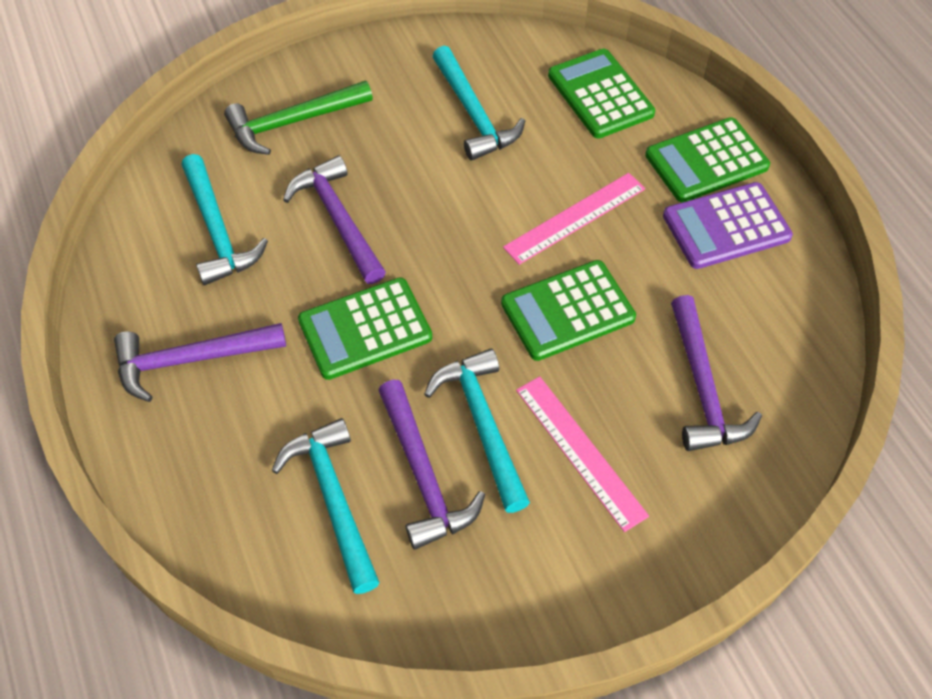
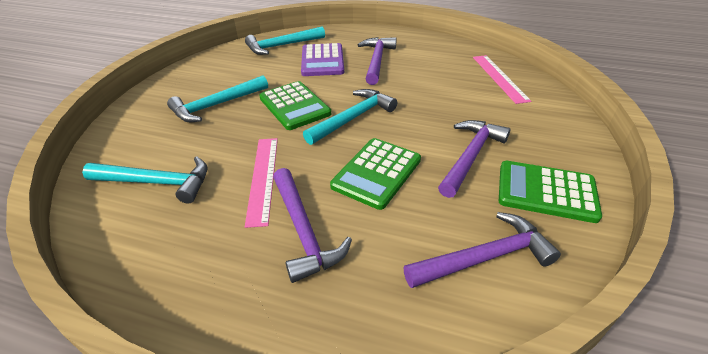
green calculator: [298,278,432,380] [501,260,636,361] [548,49,655,139] [645,117,770,202] = 4 -> [259,81,331,130] [330,138,421,210] [499,161,602,223] = 3
green hammer: [224,81,373,155] = 1 -> none = 0

